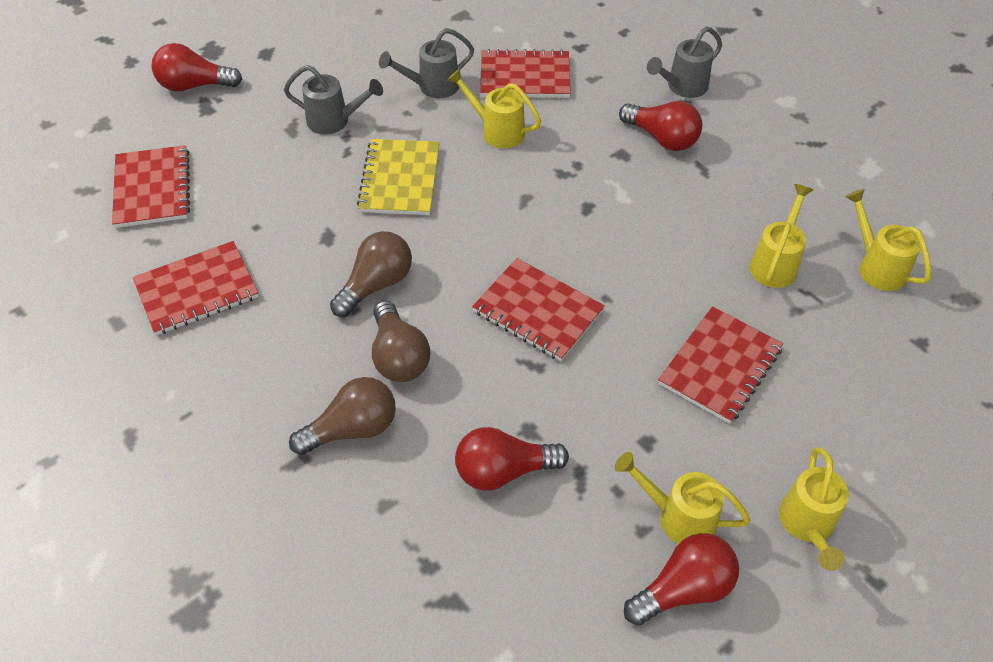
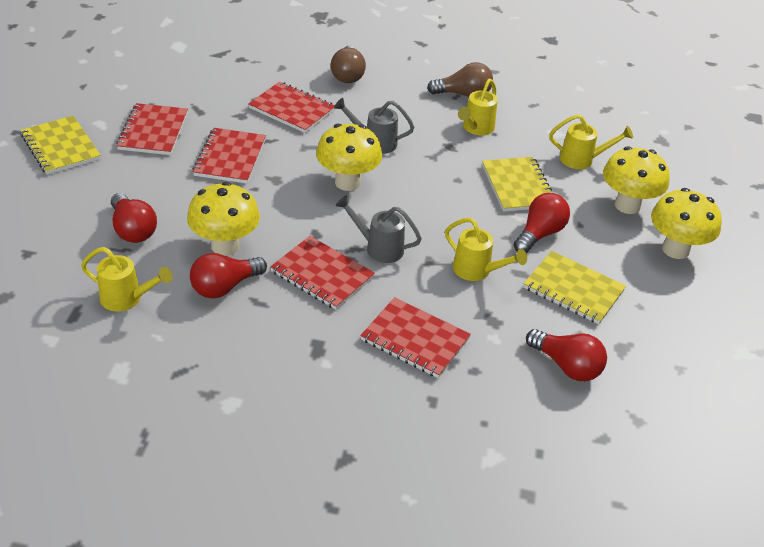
brown light bulb: [289,377,396,455] [330,231,412,317] [372,300,430,382] = 3 -> [331,46,366,83] [427,62,493,97] = 2
grey watering can: [284,65,383,135] [379,28,474,98] [647,26,722,98] = 3 -> [334,98,414,154] [335,195,422,263] = 2
yellow mushroom: none = 0 -> [187,182,260,256] [316,124,382,191] [603,146,670,214] [651,188,722,259] = 4
yellow notebook: [357,139,440,215] = 1 -> [20,116,101,175] [482,157,553,212] [524,251,626,324] = 3
yellow watering can: [447,68,541,148] [615,452,750,544] [750,184,813,288] [779,447,849,571] [845,189,931,291] = 5 -> [81,247,173,311] [445,218,527,281] [458,79,498,135] [549,114,633,169] = 4

